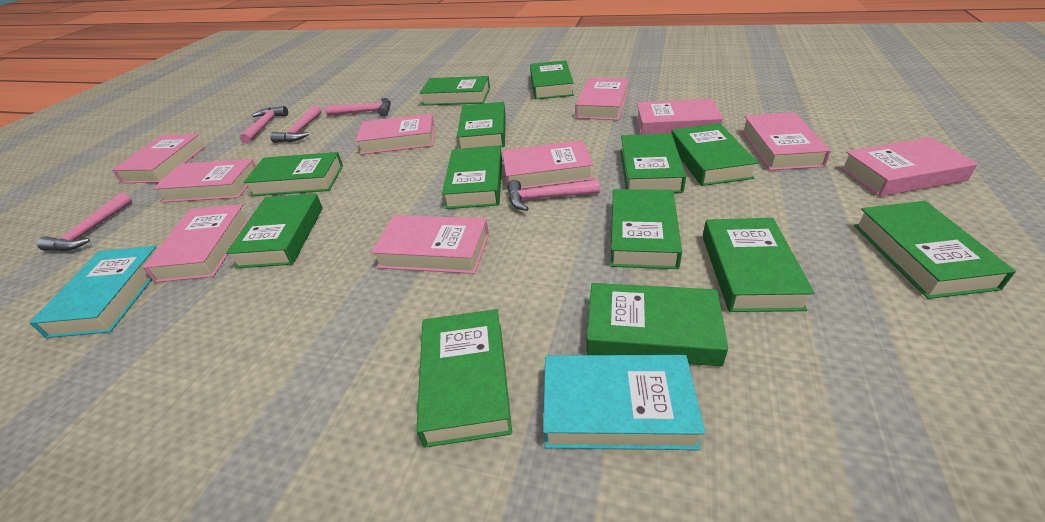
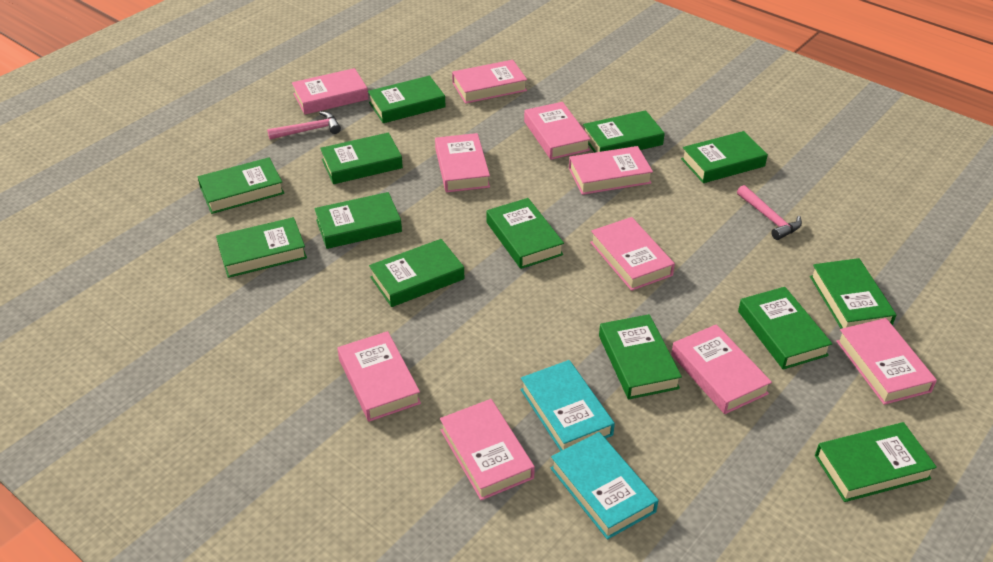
pink hammer: [37,193,132,251] [240,106,288,144] [270,105,322,143] [325,98,391,116] [507,180,600,211] = 5 -> [267,111,341,140] [737,185,802,240] = 2

